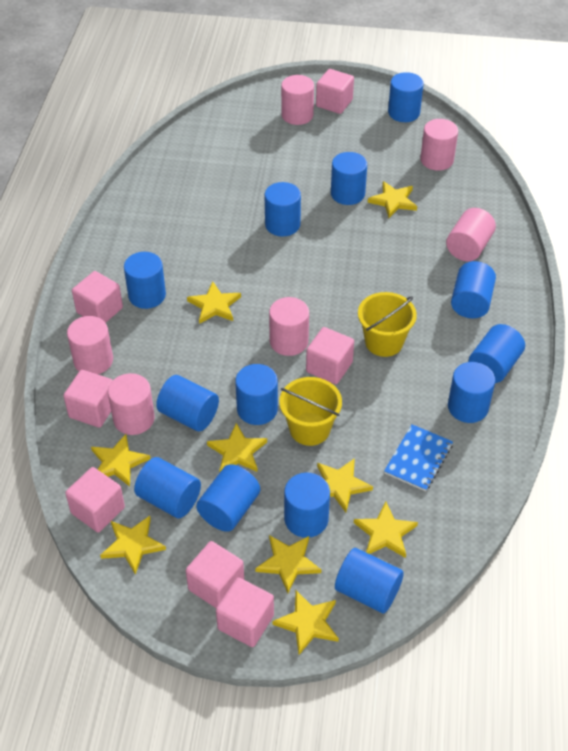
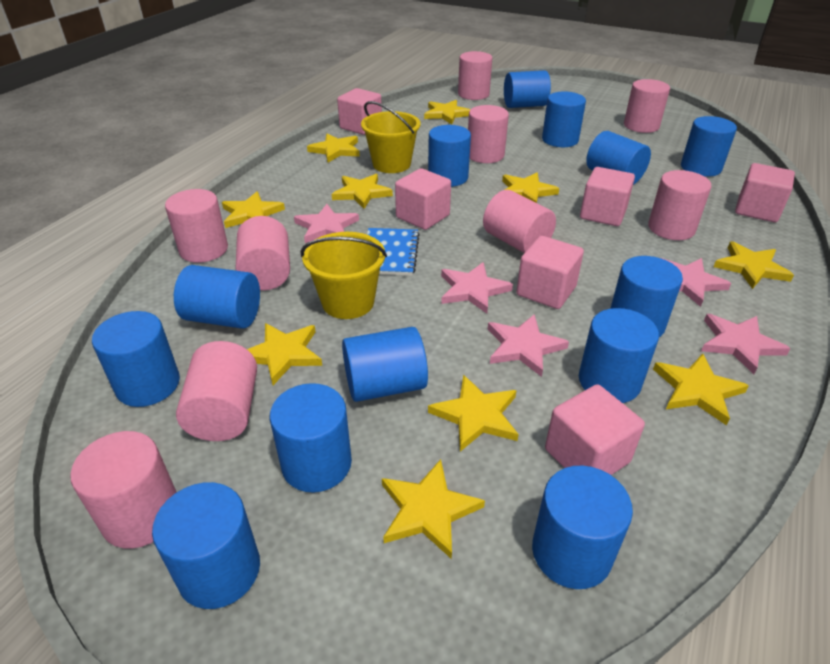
pink cube: [64,370,113,428] [65,467,125,532] [72,271,123,323] [186,541,244,608] [216,578,274,647] [306,327,354,384] [316,69,354,114] = 7 -> [337,88,382,135] [395,168,451,230] [516,236,584,309] [545,384,645,475] [580,167,635,226] [735,163,795,222] = 6
pink cylinder: [67,316,113,374] [108,373,155,435] [269,297,309,356] [281,75,314,125] [420,119,458,171] [446,208,496,261] = 6 -> [70,431,177,549] [165,189,228,263] [176,341,257,441] [235,216,290,290] [458,51,492,100] [468,105,509,163] [483,190,556,253] [624,79,670,133] [648,170,712,240] = 9
pink star: none = 0 -> [294,204,359,243] [441,262,513,313] [488,314,569,377] [661,258,731,307] [701,314,791,374] = 5
yellow star: [91,434,150,487] [100,516,166,575] [187,282,241,324] [207,423,267,472] [255,535,321,593] [272,591,339,655] [317,458,373,512] [354,502,418,558] [368,181,417,218] = 9 -> [222,192,285,228] [247,323,322,385] [307,134,360,163] [331,174,393,209] [382,459,485,559] [424,100,471,124] [428,375,519,452] [502,173,559,203] [653,354,749,425] [714,241,794,289] = 10

